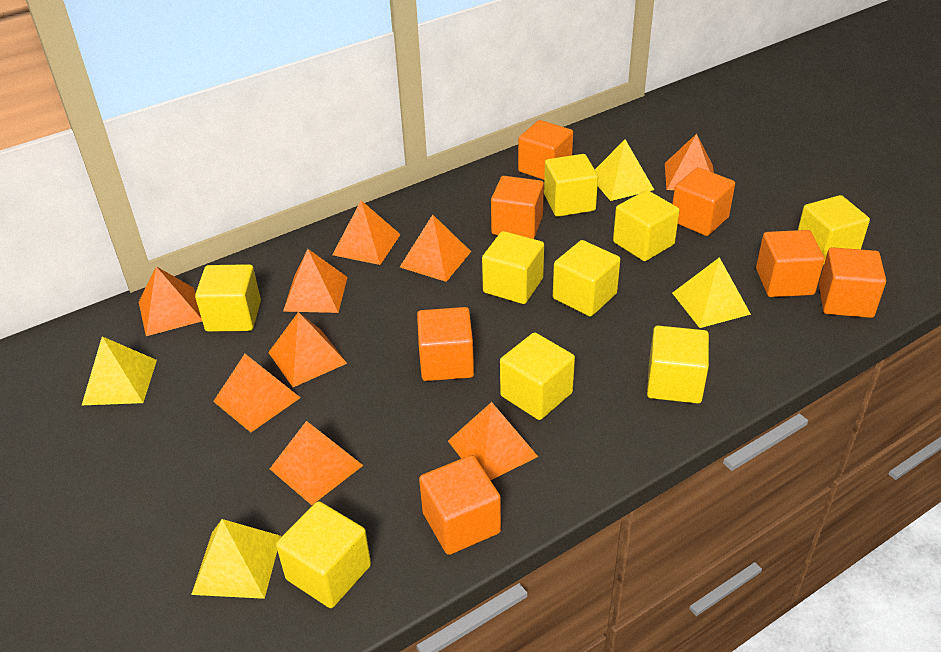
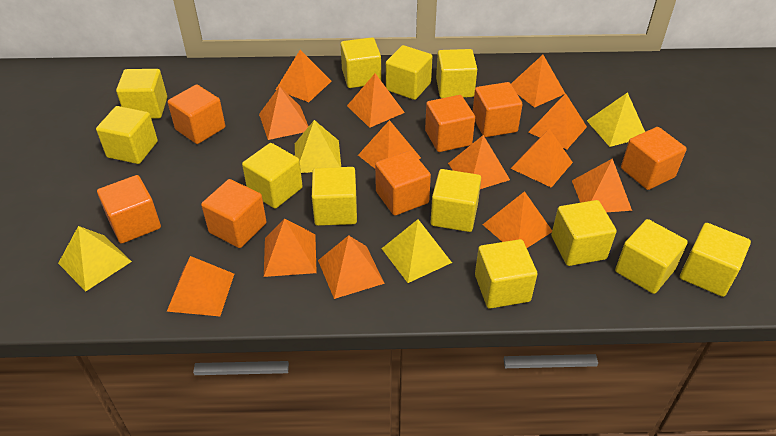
orange pyramid: [139,266,202,336] [213,354,301,432] [268,312,347,387] [270,421,364,505] [283,249,347,313] [332,200,401,265] [400,215,471,282] [448,402,538,480] [665,134,714,190] = 9 -> [167,256,234,316] [259,86,309,140] [264,219,317,277] [276,50,331,102] [318,235,385,299] [347,73,405,128] [358,120,421,168] [448,135,510,189] [482,191,552,248] [511,55,565,108] [511,129,573,188] [528,93,587,149] [572,158,632,212] = 13
yellow cube: [195,264,261,332] [276,501,371,608] [482,231,544,304] [500,332,575,420] [544,154,598,217] [553,240,621,317] [613,190,680,261] [647,326,709,404] [798,195,870,265] = 9 -> [96,106,158,164] [116,69,167,119] [242,143,303,209] [312,167,357,226] [341,37,381,88] [386,45,433,100] [431,169,481,232] [436,49,477,98] [475,239,537,309] [551,200,617,266] [615,219,688,294] [680,223,751,297] = 12

